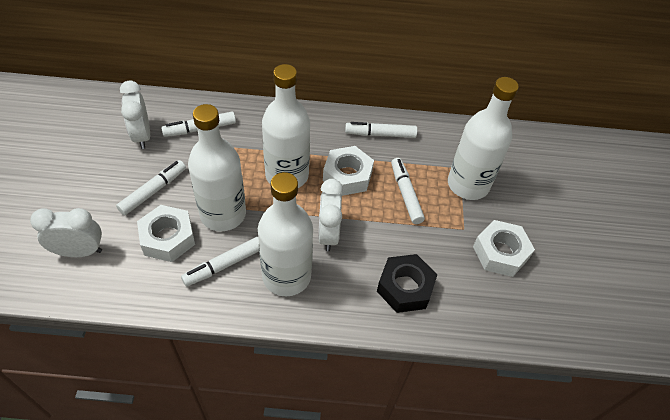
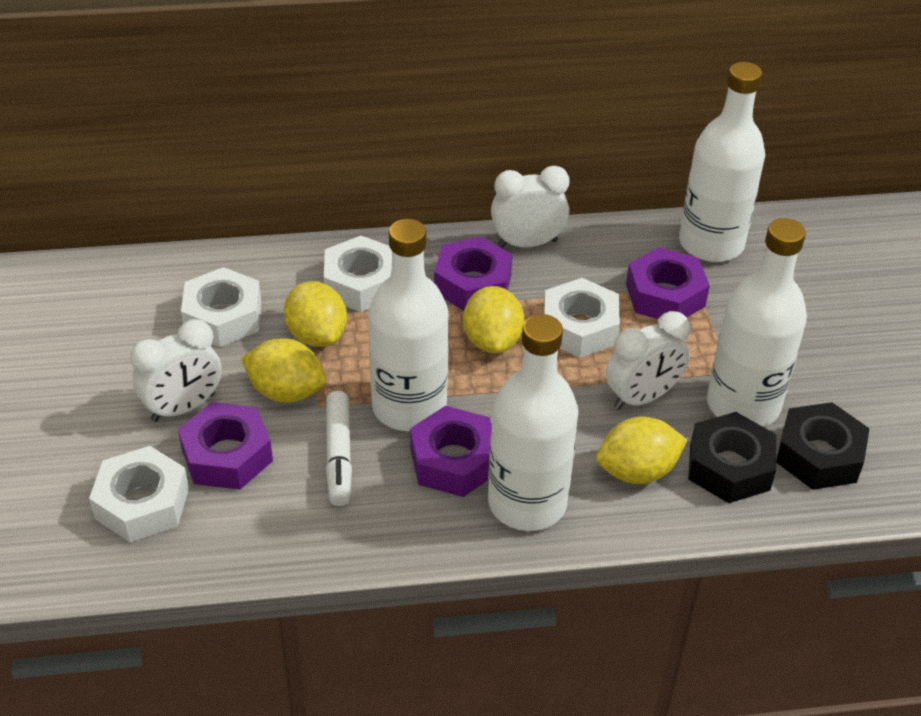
black nut: [377,254,437,313] = 1 -> [688,412,776,503] [776,402,870,490] = 2
purple nut: none = 0 -> [178,402,273,490] [410,406,492,497] [434,236,513,311] [626,247,710,319] = 4
white marker: [116,160,186,215] [161,112,236,137] [181,237,259,287] [345,122,417,138] [391,158,425,224] = 5 -> [326,391,352,506] = 1
white nut: [137,205,195,262] [323,146,374,196] [473,220,535,277] = 3 -> [89,446,189,542] [181,267,261,347] [324,236,392,312] [543,278,620,358] = 4
yellow lemon: none = 0 -> [241,338,326,403] [284,281,347,347] [463,286,524,353] [596,417,687,484] = 4

